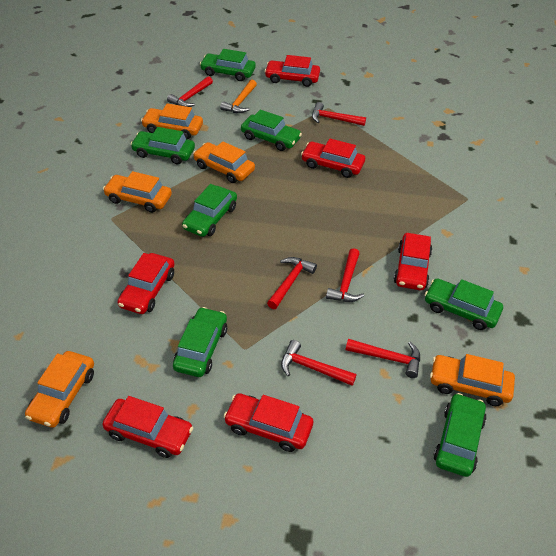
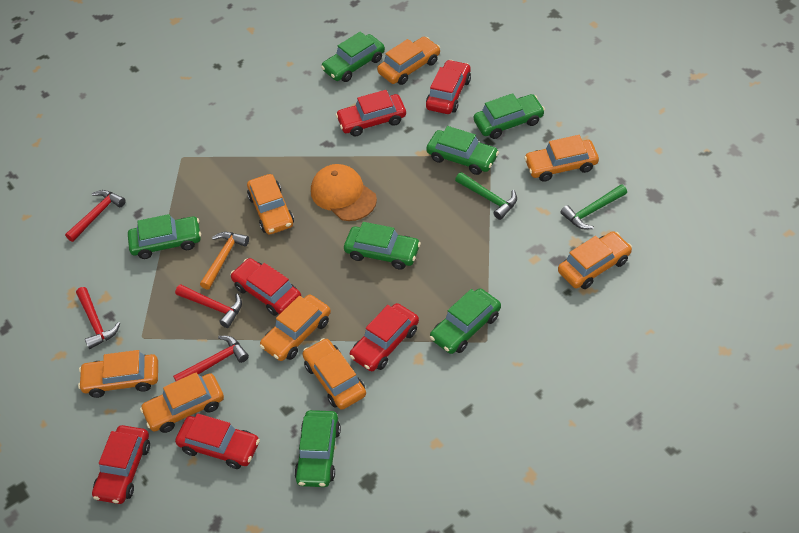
green hammer: none = 0 -> [455,172,517,220] [561,184,627,229] = 2
orange cap: none = 0 -> [311,164,377,221] = 1
orange car: [25,351,94,428] [103,171,172,213] [141,103,203,139] [193,141,255,183] [430,354,515,406] = 5 -> [78,350,158,398] [140,372,224,433] [247,174,294,235] [260,294,331,361] [302,338,366,410] [377,37,440,85] [524,135,599,182] [558,231,632,289] = 8
red hammer: [167,76,213,107] [267,257,317,309] [281,340,356,386] [312,102,366,126] [326,248,364,302] [346,339,420,378] = 6 -> [65,190,126,242] [76,287,120,349] [173,336,249,381] [175,284,242,328] = 4

